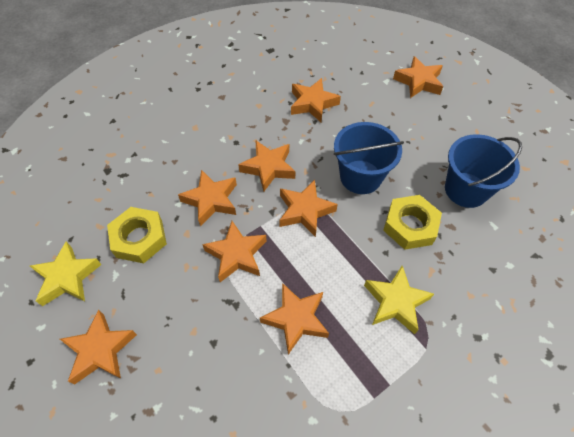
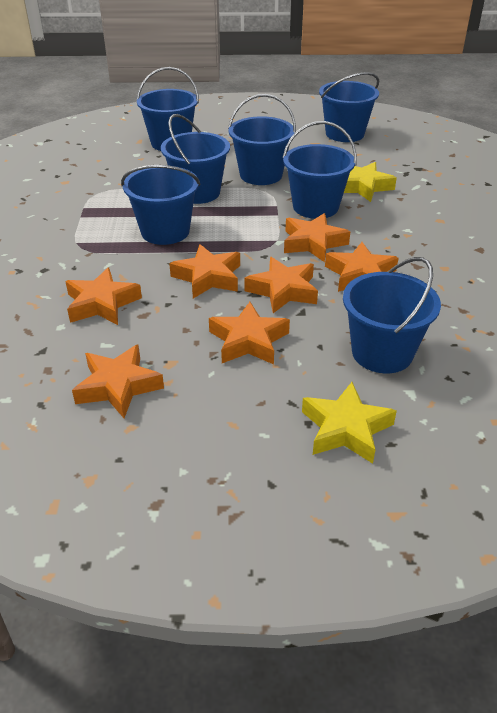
blue bucket: [334,122,404,194] [445,134,522,208] = 2 -> [121,165,200,245] [137,67,199,151] [161,114,230,204] [228,94,296,185] [283,121,357,219] [319,72,379,142] [343,257,441,373] = 7
orange star: [60,310,137,385] [178,170,237,226] [202,221,267,282] [238,140,295,192] [260,283,329,355] [279,180,338,237] [291,78,341,122] [393,56,443,98] = 8 -> [65,268,142,325] [72,344,164,418] [169,244,240,299] [209,302,290,364] [244,257,318,313] [284,213,350,262] [325,242,398,292] = 7
yellow nut: [107,207,167,263] [383,195,442,250] = 2 -> none = 0

